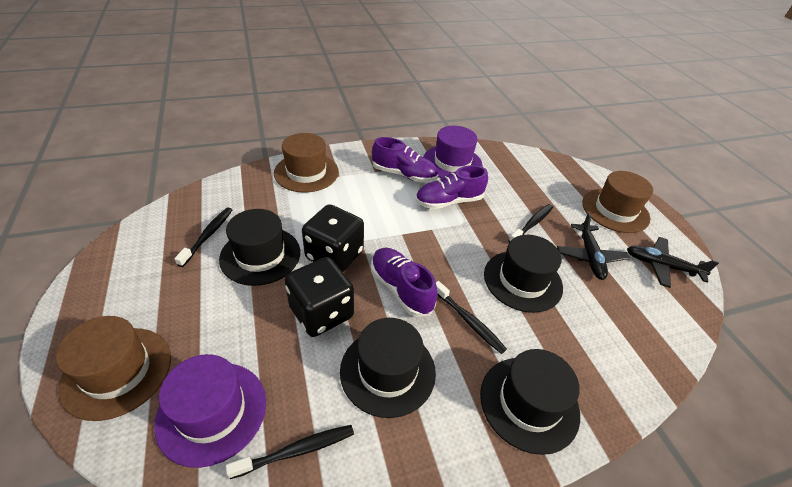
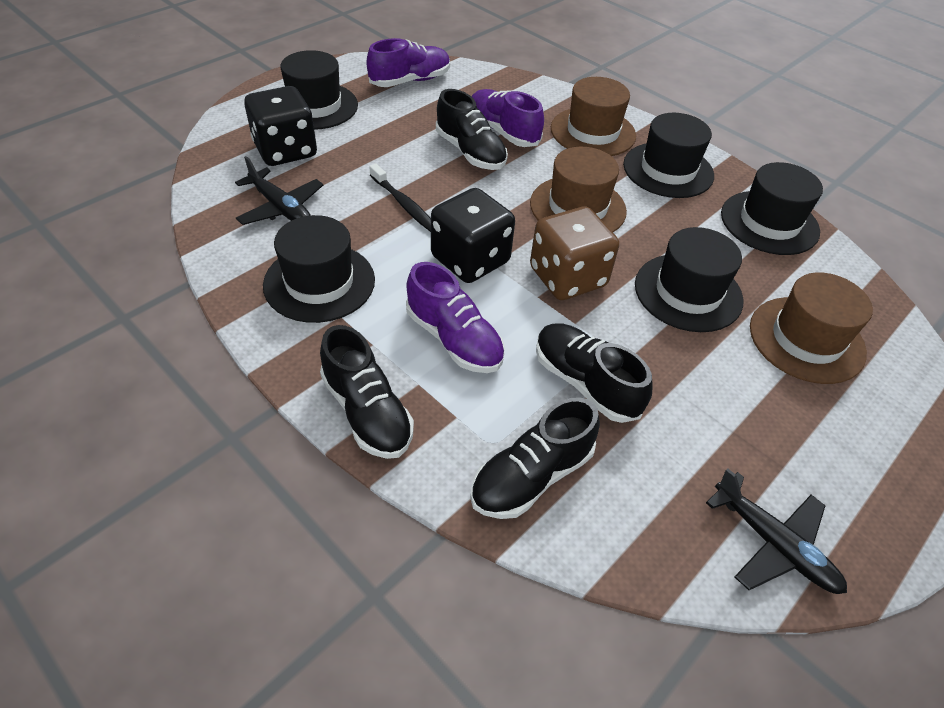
black hat: [219,209,300,286] [340,318,436,418] [480,349,580,455] [484,235,563,313] = 4 -> [263,215,375,323] [280,50,358,130] [623,113,714,198] [635,227,743,332] [721,162,823,255] = 5
black shoe: none = 0 -> [320,325,414,459] [436,89,508,170] [470,397,600,519] [536,323,652,423] = 4
black toothbrush: [174,207,232,267] [226,425,354,479] [436,281,507,354] [509,204,553,242] = 4 -> [369,163,431,232] = 1
brown dice: none = 0 -> [530,207,619,300] = 1
purple hat: [154,354,266,468] [423,126,483,178] = 2 -> none = 0

